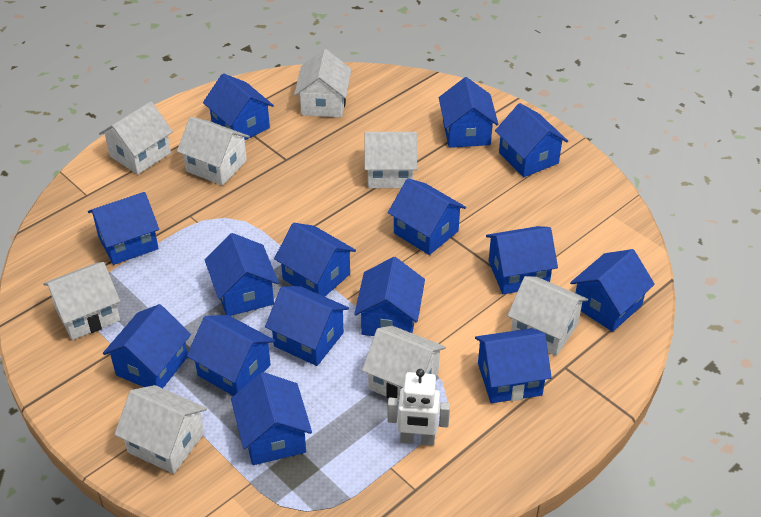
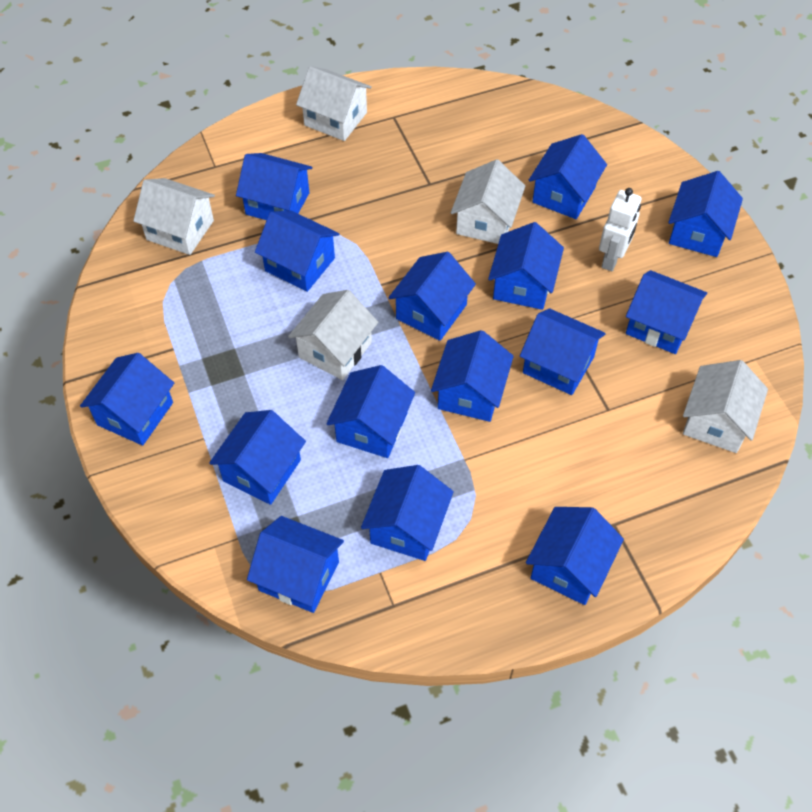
white house: [43,262,120,340] [99,101,173,174] [114,385,207,474] [177,117,250,185] [294,49,352,118] [362,326,446,402] [365,132,417,188] [507,276,588,356] = 8 -> [133,178,215,255] [288,290,378,380] [296,66,372,141] [451,159,525,244] [683,360,768,453] = 5

